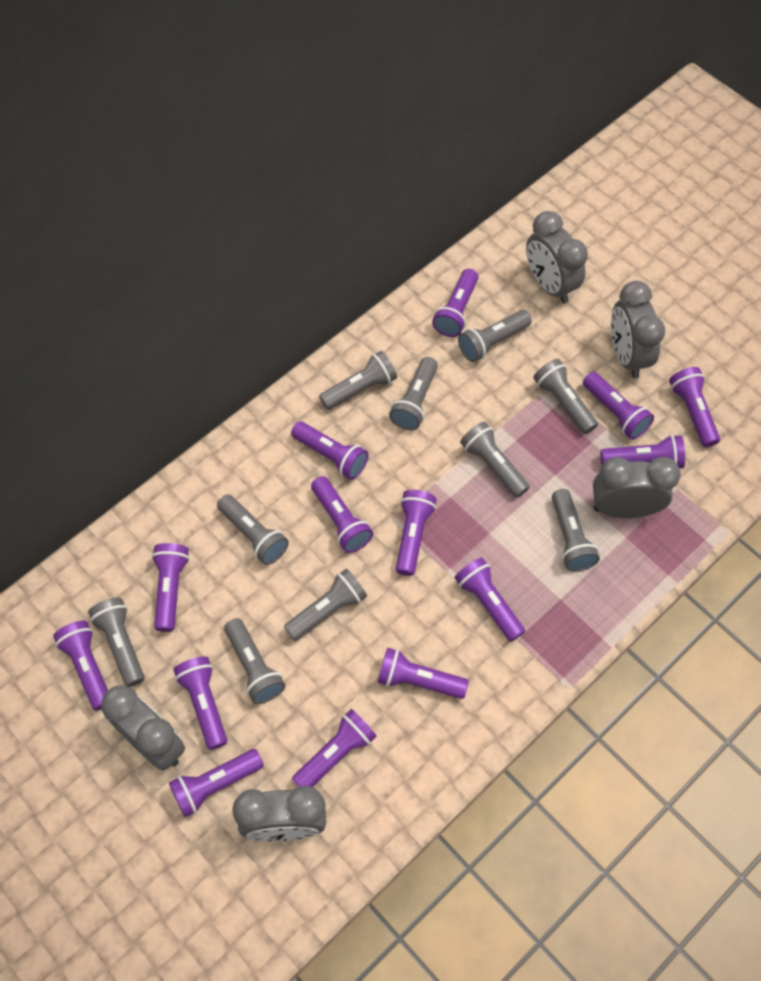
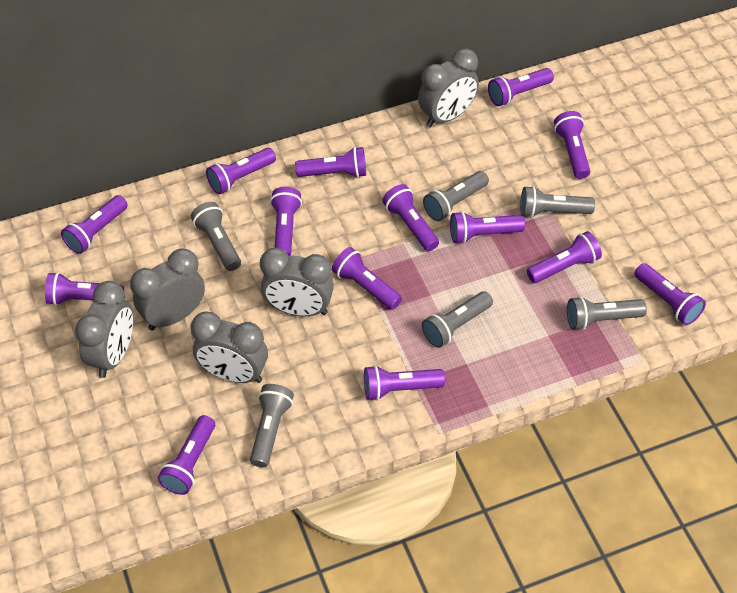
grey flashlight: [88,598,144,687] [217,494,289,565] [224,618,285,704] [284,569,367,641] [319,351,397,410] [389,357,438,430] [458,310,532,362] [460,422,530,498] [533,359,598,434] [552,489,600,572] = 10 -> [191,202,241,271] [250,384,294,468] [422,291,493,348] [423,171,489,221] [520,186,595,218] [567,296,647,330] = 6

